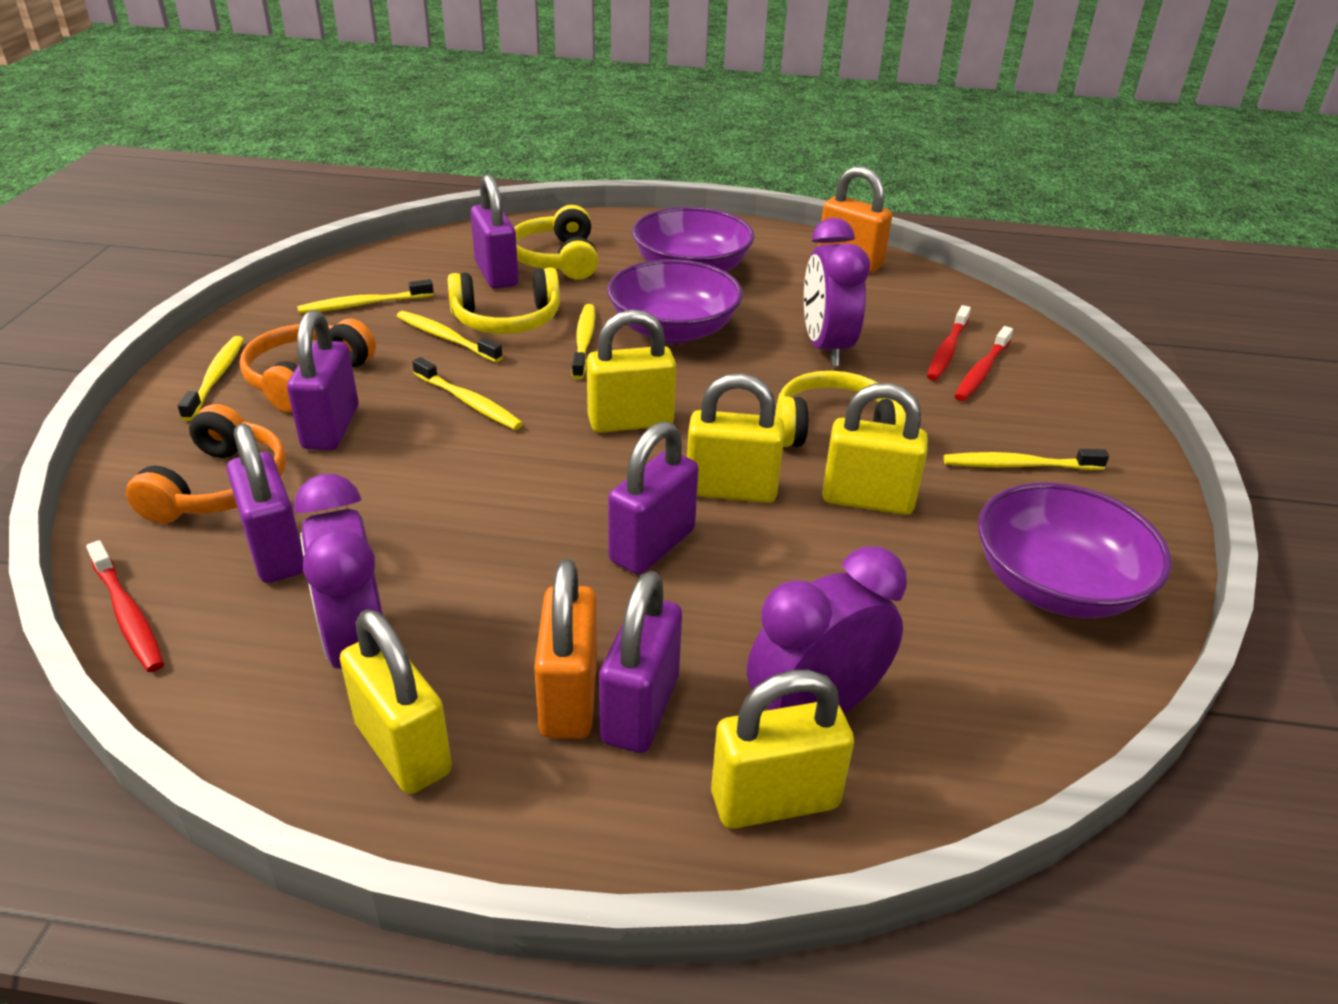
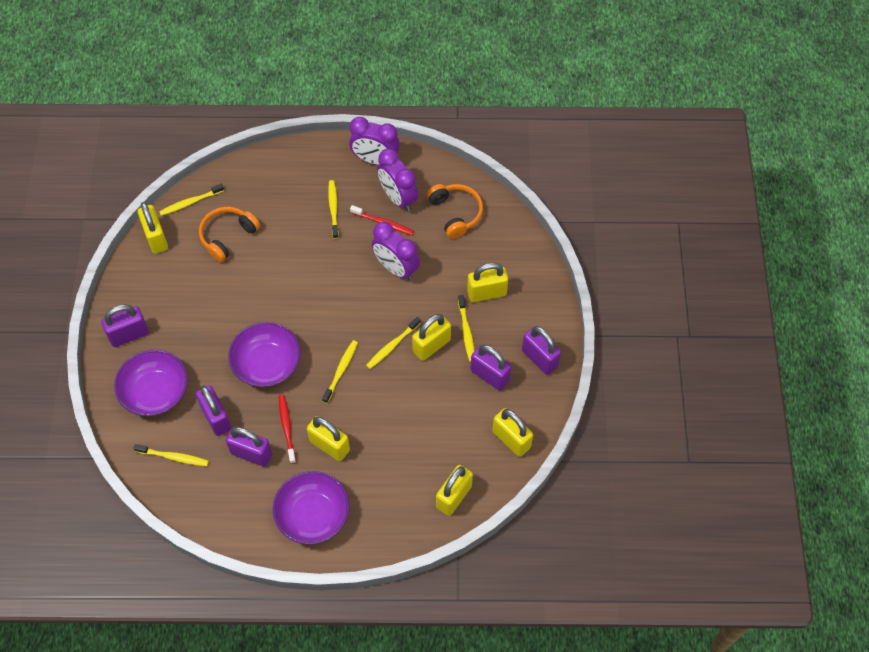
orange padlock: [534,559,597,739] [818,166,892,273] = 2 -> none = 0
red toothbrush: [86,540,164,672] [927,305,971,381] [955,326,1013,401] = 3 -> [278,395,296,464] [350,205,414,235] = 2
yellow headphones: [448,267,560,334] [514,205,599,280] [775,371,906,447] = 3 -> none = 0
yellow padlock: [340,609,452,794] [587,309,676,433] [687,373,784,503] [711,670,854,829] [822,383,928,515] = 5 -> [138,202,168,254] [307,416,350,461] [412,314,451,361] [436,465,473,516] [467,262,508,302] [492,408,533,457] = 6

